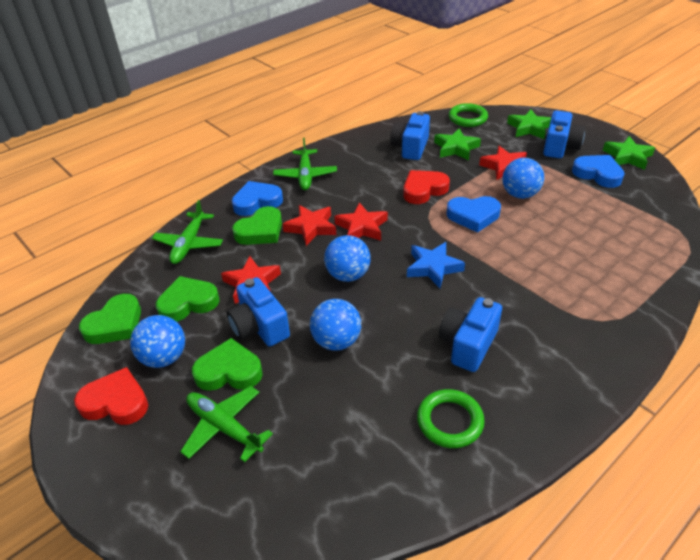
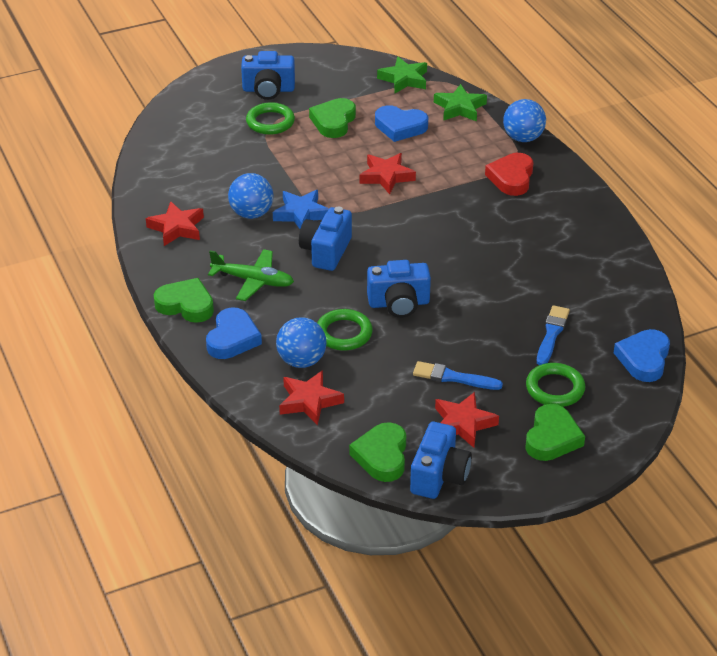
blue ball: [130,315,185,368] [310,299,361,351] [324,235,371,282] [502,158,544,199] = 4 -> [228,173,274,219] [276,317,326,368] [503,99,546,142] = 3
blue brush: none = 0 -> [413,361,503,390] [537,305,570,365] = 2
green plane: [152,200,223,264] [180,386,273,462] [273,138,337,190] = 3 -> [208,249,294,301] = 1
green ring: [417,389,485,448] [449,103,488,127] = 2 -> [246,102,295,135] [317,309,373,350] [526,363,585,407] = 3
green star: [434,129,481,160] [507,109,551,139] [603,136,655,170] = 3 -> [377,57,427,93] [434,84,487,121] = 2
red heart: [74,367,148,425] [403,170,450,204] = 2 -> [485,153,533,196] = 1

